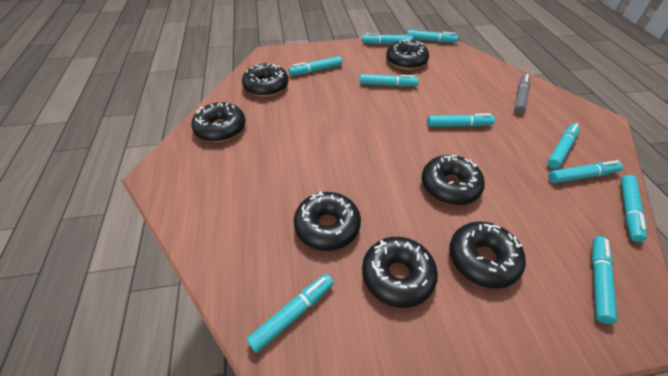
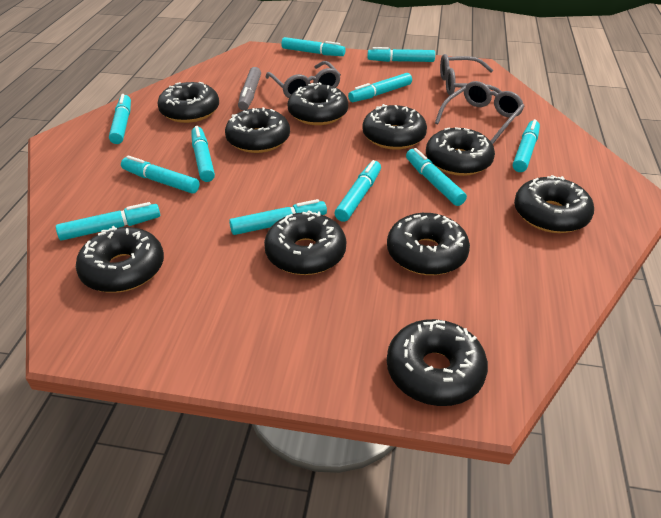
black donut: [191,102,246,142] [242,63,289,97] [294,191,361,251] [362,237,438,308] [386,39,429,70] [422,155,485,205] [449,221,526,289] = 7 -> [76,226,164,293] [157,82,219,123] [225,107,290,153] [264,210,346,275] [288,82,348,125] [362,104,427,149] [387,213,470,275] [387,319,488,406] [426,127,495,176] [514,175,594,233] = 10
grey glasses: none = 0 -> [266,61,341,98] [435,81,525,144] [440,54,502,95] = 3
turquoise marker: [246,274,334,353] [289,56,342,76] [360,74,419,87] [362,33,413,44] [407,30,458,43] [427,113,495,127] [547,123,580,169] [548,160,623,183] [592,236,617,324] [621,175,647,242] = 10 -> [56,202,160,240] [109,94,131,144] [121,155,200,193] [191,126,215,182] [229,199,327,235] [281,37,346,56] [334,160,381,222] [348,73,412,102] [367,47,435,62] [406,148,467,206] [513,119,540,172] = 11

